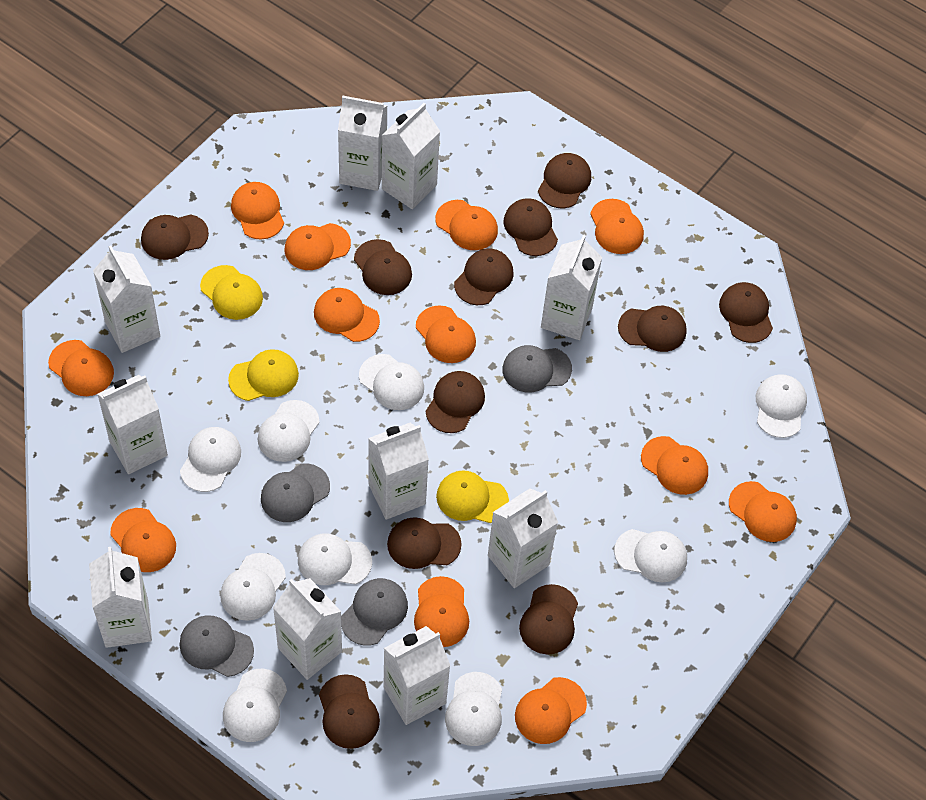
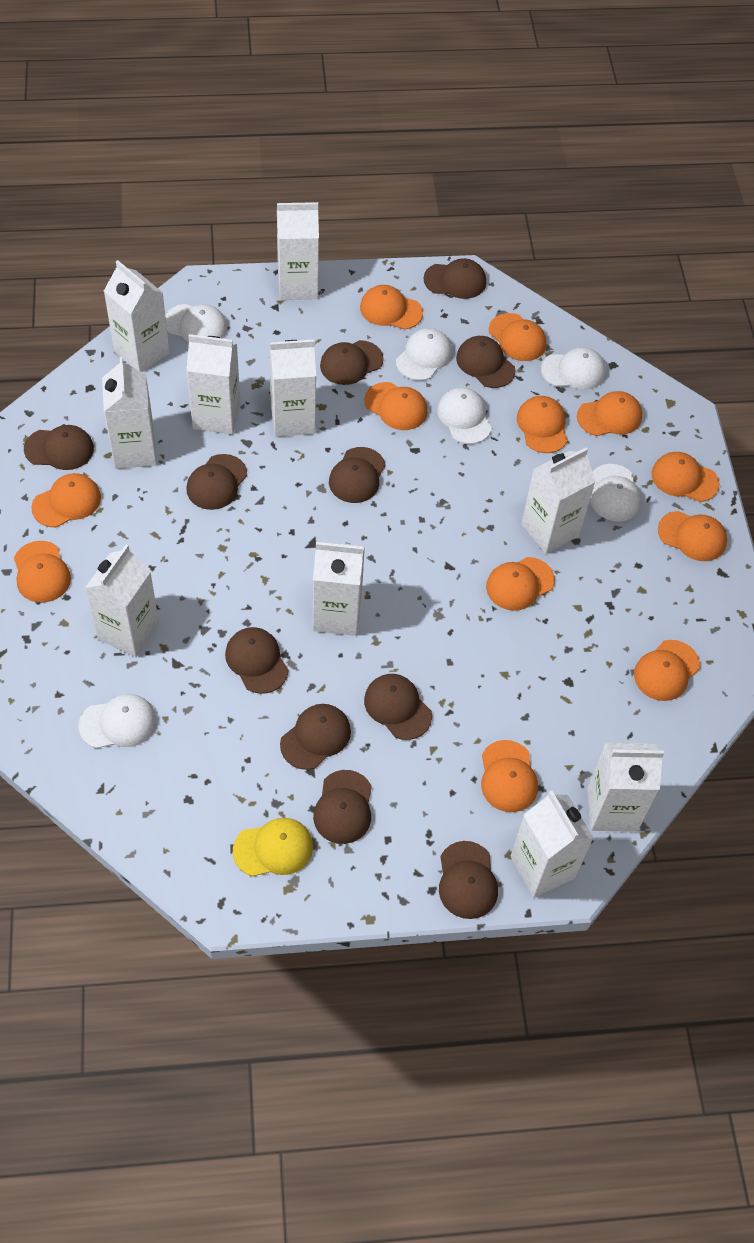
grey cap: [179,615,254,677] [261,463,330,522] [341,578,408,646] [502,345,572,393] = 4 -> none = 0
white cap: [180,427,241,492] [220,553,286,621] [223,669,287,742] [258,400,320,462] [298,533,372,585] [359,354,424,410] [445,672,502,746] [614,529,687,583] [756,374,807,438] = 9 -> [79,694,157,749] [165,304,228,342] [396,328,453,381] [437,387,492,444] [541,347,606,390] [590,464,641,522] = 6
yellow cap: [200,265,263,320] [228,349,299,401] [436,471,509,523] = 3 -> [233,818,313,876] = 1

